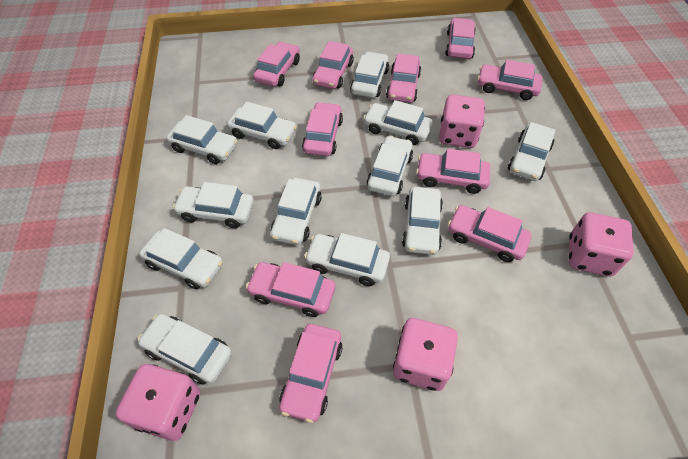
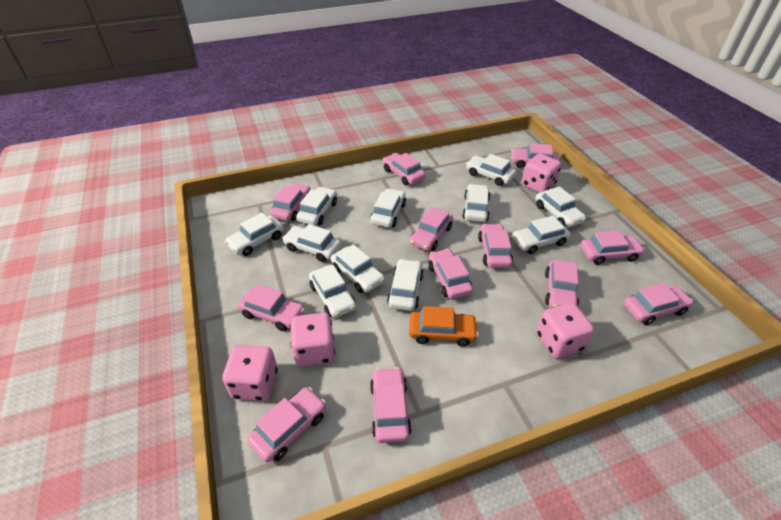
orange car: none = 0 -> [409,306,478,347] = 1
pink car: [246,262,335,317] [253,42,300,87] [279,324,342,423] [302,102,343,156] [312,41,354,89] [386,54,421,103] [416,149,490,194] [445,18,476,59] [448,205,532,262] [478,60,542,100] = 10 -> [238,284,305,331] [247,387,326,463] [270,183,311,221] [370,367,411,443] [383,153,426,186] [410,207,453,251] [428,249,473,299] [478,224,513,268] [511,143,560,168] [545,260,579,308] [580,230,645,265] [624,283,693,325] = 12
white car: [138,314,232,384] [139,228,223,289] [166,115,237,164] [173,182,254,228] [227,102,297,149] [270,178,322,245] [304,233,390,286] [350,51,389,98] [363,100,433,145] [367,136,413,196] [402,187,443,255] [508,122,556,181] = 12 -> [225,213,284,256] [282,224,341,262] [296,187,337,226] [309,265,356,318] [331,244,385,293] [370,188,406,228] [387,259,424,311] [462,184,490,222] [466,154,516,186] [512,216,571,254] [536,186,586,228] = 11

